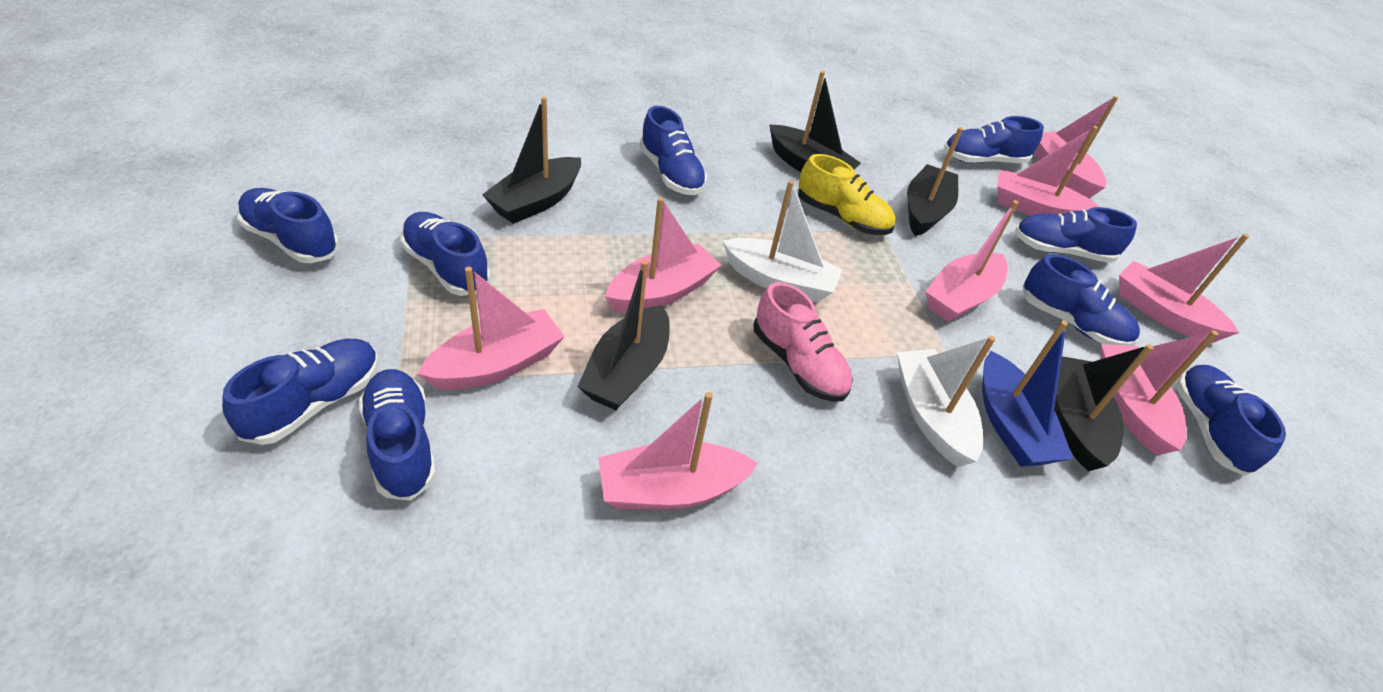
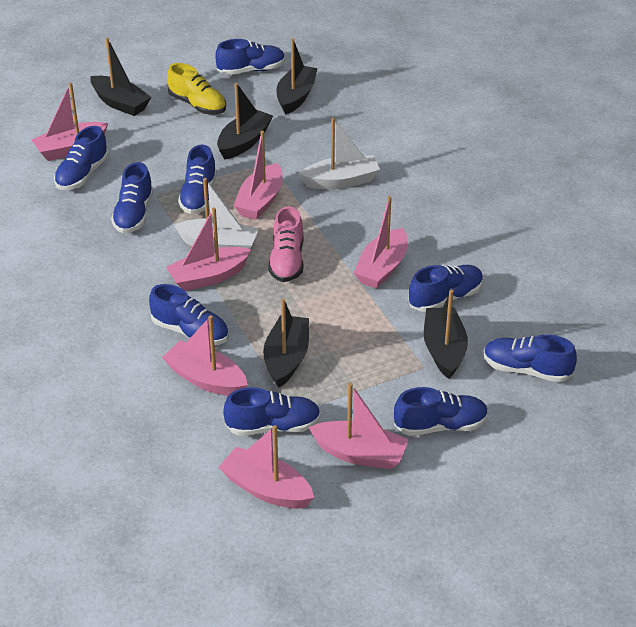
blue boat: [982,321,1073,467] = 1 -> none = 0
pink boat: [417,267,565,390] [598,392,759,510] [605,197,721,313] [925,200,1019,322] [997,126,1099,216] [1034,96,1118,198] [1101,330,1218,455] [1119,234,1249,343] = 8 -> [32,82,108,161] [162,315,248,396] [166,207,251,291] [219,425,314,509] [234,131,283,220] [309,383,409,469] [354,196,407,289] = 7

